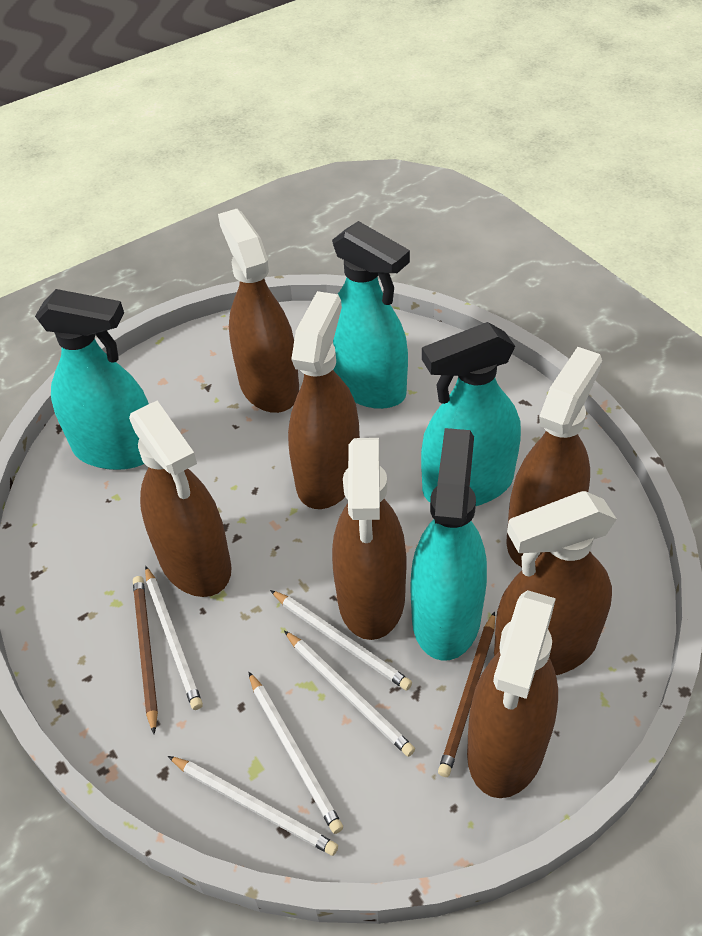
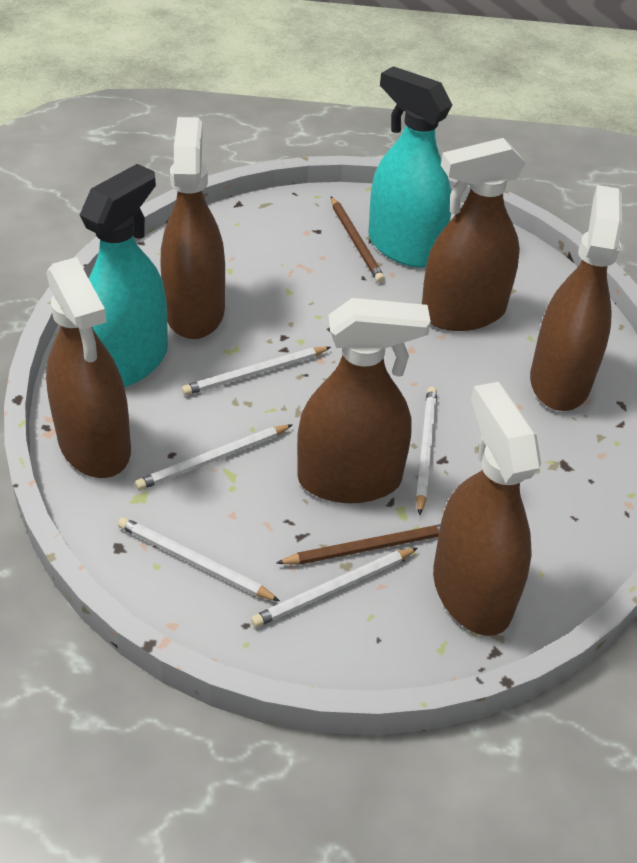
brown spray bottle: [129,401,232,597] [218,209,299,413] [288,291,360,509] [332,438,407,640] [467,590,558,798] [494,491,617,675] [506,347,602,567] = 7 -> [46,257,131,478] [161,117,225,339] [297,298,431,503] [422,138,525,331] [433,382,541,636] [530,185,622,411] = 6
turquoise spray bottle: [35,289,149,470] [332,221,410,409] [411,428,487,661] [421,322,521,506] = 4 -> [80,164,168,387] [368,66,452,268] = 2

